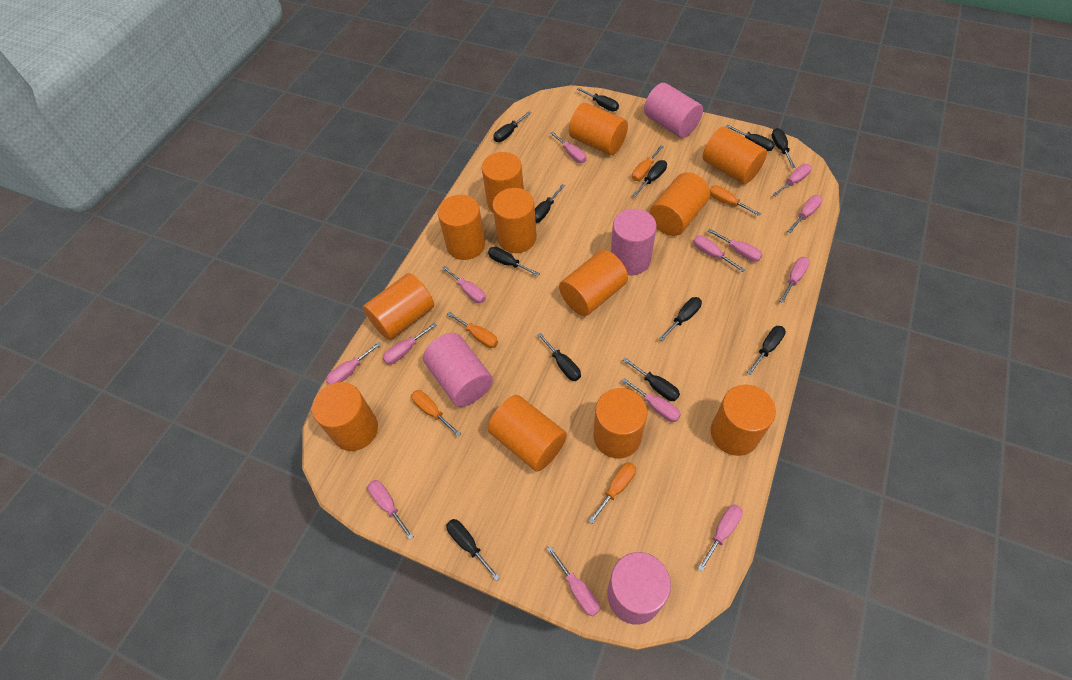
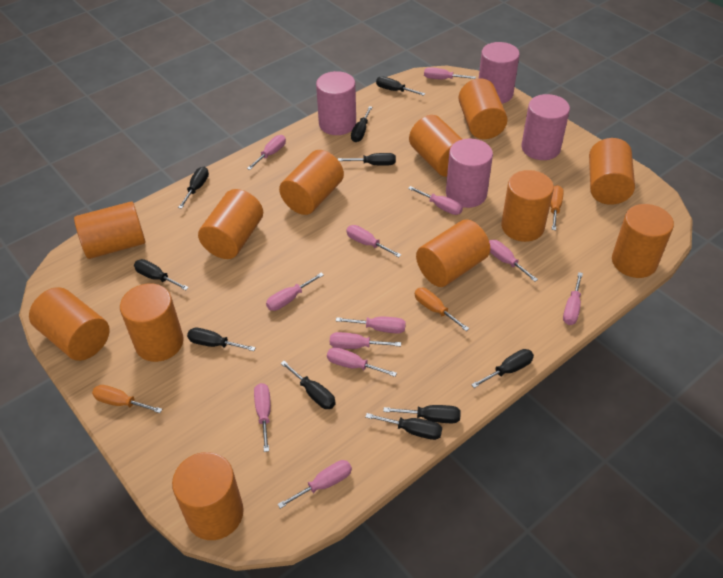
black screwdriver: [446,519,500,581] [488,247,540,276] [493,111,531,142] [535,184,565,223] [537,332,581,381] [577,87,619,112] [623,357,680,401] [633,160,667,196] [659,297,702,341] [725,125,775,151] [747,326,786,375] [771,128,796,168] = 12 -> [134,259,189,290] [178,167,209,209] [187,328,256,351] [281,361,336,409] [338,153,396,166] [351,106,372,142] [365,413,442,440] [376,76,425,96] [383,405,461,423] [471,349,534,388] = 10
orange screwdriver: [411,390,461,437] [447,312,498,348] [589,462,636,524] [632,145,664,181] [710,185,761,216] = 5 -> [92,385,162,413] [415,288,469,331] [550,185,563,230] = 3
pink screwdriver: [326,341,381,385] [368,480,414,540] [383,322,437,364] [442,266,486,303] [547,546,600,617] [550,132,587,163] [622,378,681,422] [693,236,745,272] [698,504,743,571] [708,229,762,262] [773,164,812,197] [780,257,810,303] [788,195,822,233] = 13 -> [247,135,286,170] [254,383,271,452] [266,272,324,311] [277,460,352,509] [327,347,397,377] [330,332,401,349] [336,317,406,334] [346,225,401,257] [408,186,463,215] [424,67,476,79] [489,240,538,282] [563,272,583,325] = 12

